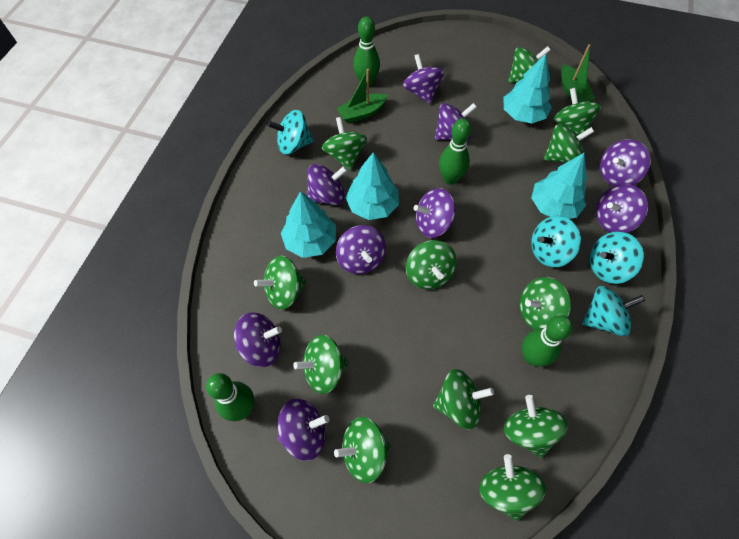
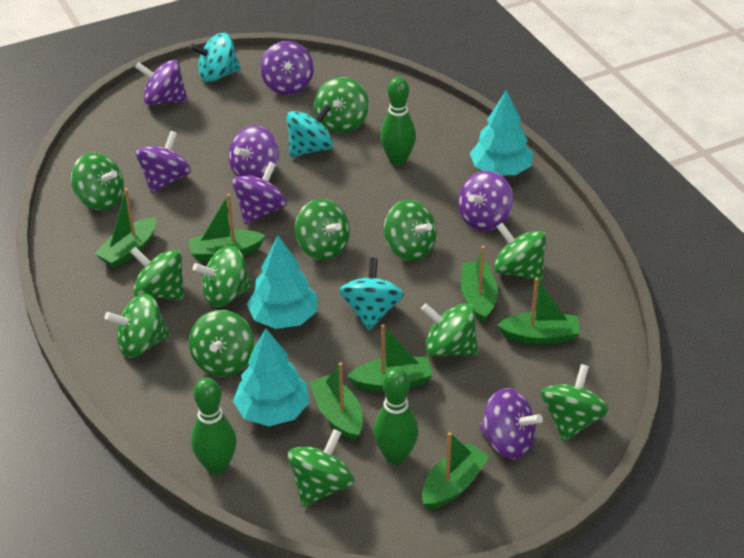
green boat: [337,69,388,123] [561,44,595,103] = 2 -> [94,188,156,269] [188,194,266,262] [309,362,363,441] [347,324,433,392] [422,432,490,510] [461,246,498,323] [497,277,580,345] = 7
green bowling pin: [206,373,255,421] [353,16,380,87] [439,118,472,185] [522,315,573,367] = 4 -> [191,378,237,475] [373,368,418,465] [380,77,416,166] = 3
purple spinning top: [234,312,282,367] [277,399,329,461] [307,164,347,205] [336,225,386,274] [403,54,444,104] [414,188,455,238] [435,103,477,140] [596,184,648,233] [600,139,651,186] = 9 -> [135,60,188,105] [136,131,191,194] [229,126,279,179] [232,162,287,225] [260,41,314,95] [458,171,513,231] [479,388,543,459] = 7
turquoise spinning top: [268,110,314,155] [531,216,581,267] [582,286,645,337] [590,231,644,284] = 4 -> [190,33,241,82] [286,104,333,157] [339,257,404,330] = 3
turquoise tree: [281,191,336,258] [346,152,399,220] [504,54,552,124] [531,153,587,219] = 4 -> [233,328,310,426] [247,236,317,329] [470,90,533,175] = 3

